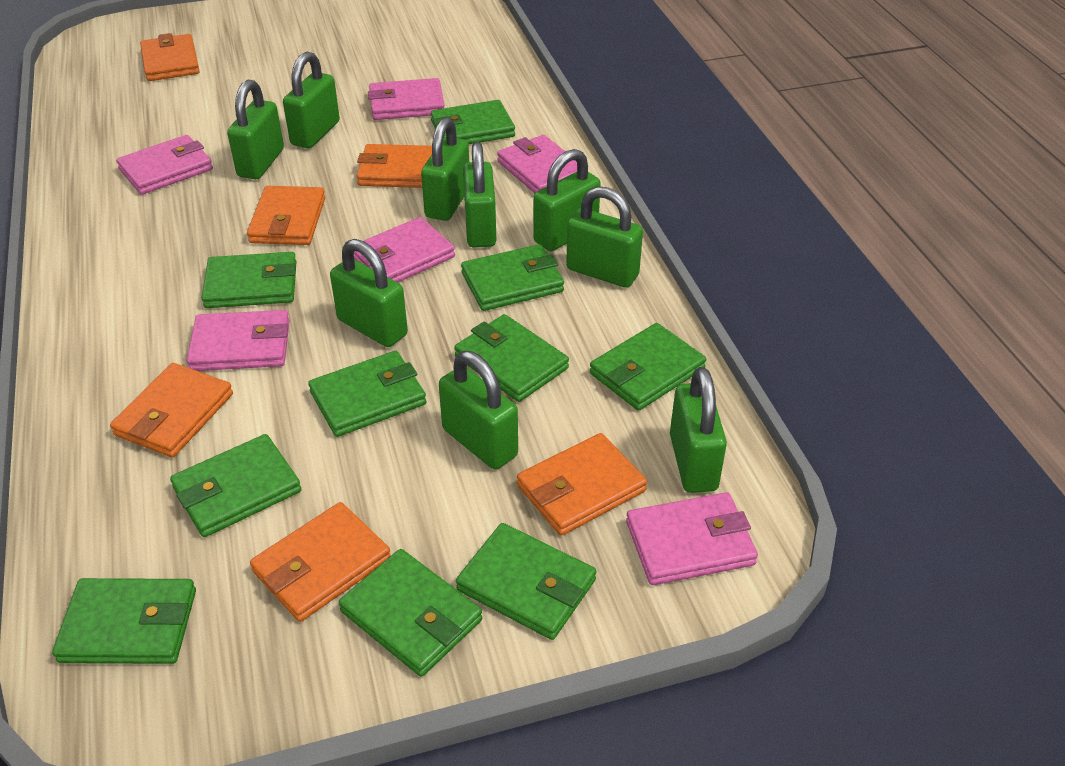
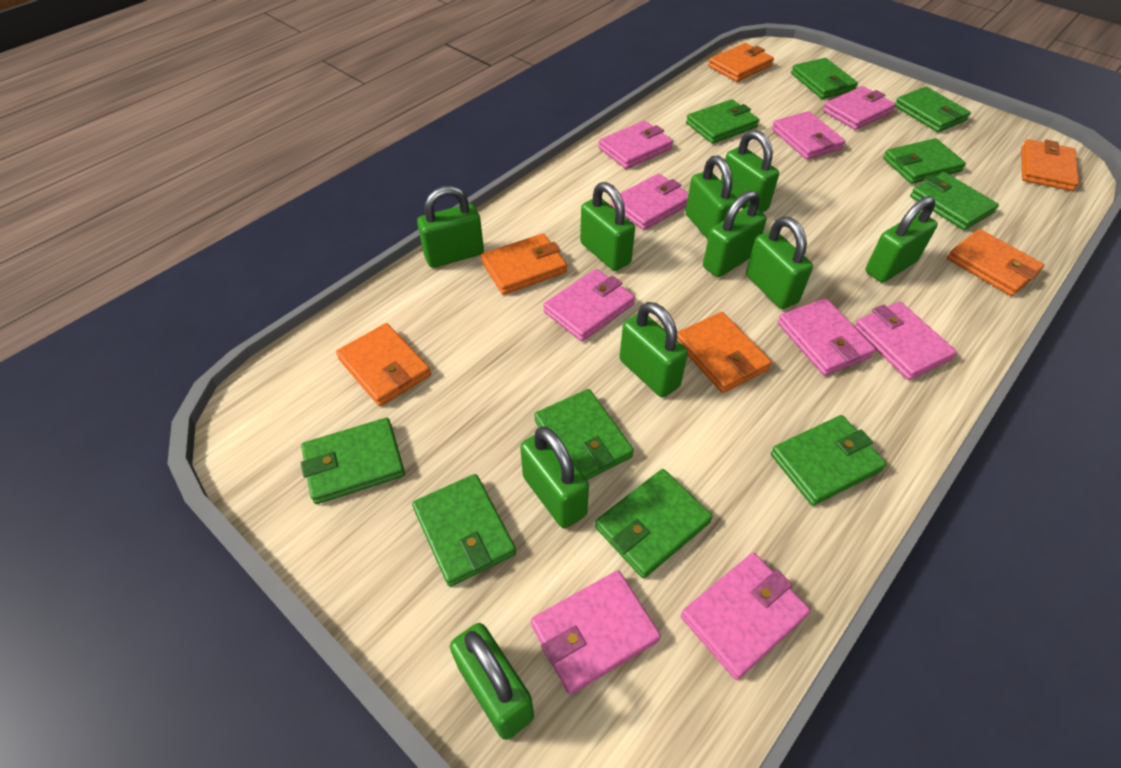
green padlock: [227,80,284,179] [283,52,340,148] [330,239,408,347] [421,117,469,221] [439,351,518,469] [463,142,496,248] [533,149,601,251] [566,186,643,288] [670,367,727,493] = 9 -> [417,186,484,268] [450,623,534,740] [520,426,589,529] [580,182,635,271] [619,302,688,397] [685,155,737,239] [703,190,767,277] [721,130,779,213] [746,217,813,309] [865,196,938,283] = 10
pink wallet: [116,135,213,195] [187,310,290,371] [354,217,455,282] [368,78,444,120] [497,135,578,193] [626,492,758,585] = 6 -> [531,570,661,695] [543,269,635,342] [598,121,673,169] [611,174,689,230] [681,553,811,680] [772,111,845,160] [777,298,875,376] [823,86,896,130] [854,302,957,380] = 9

